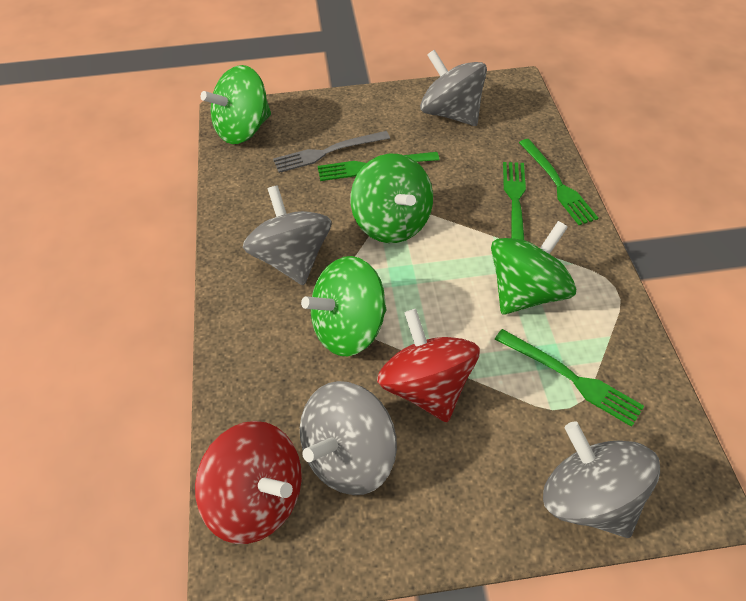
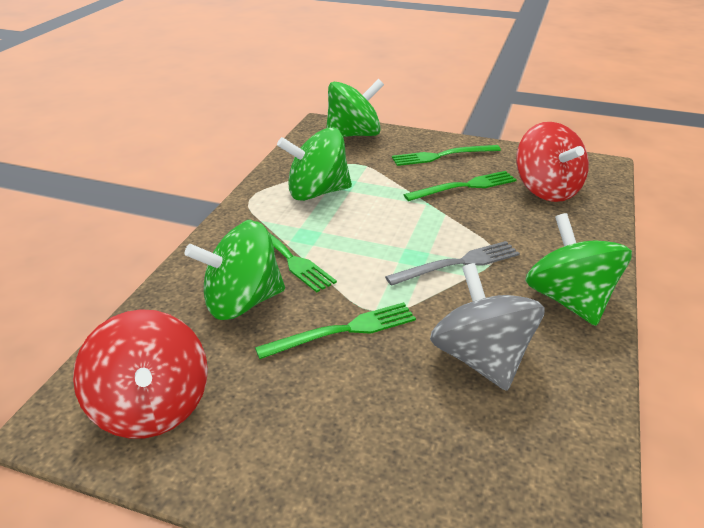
grey spinning top: [243,185,332,285] [300,381,397,495] [420,50,487,126] [543,421,660,538] = 4 -> [430,263,545,391] = 1

